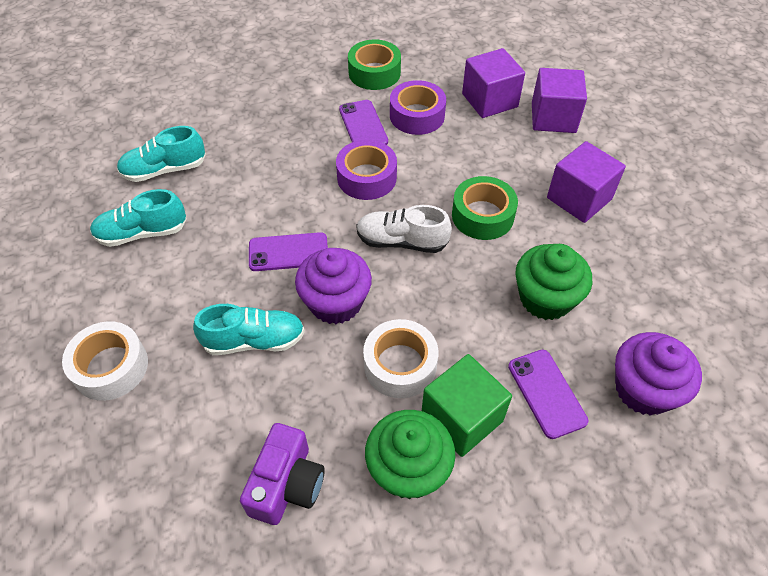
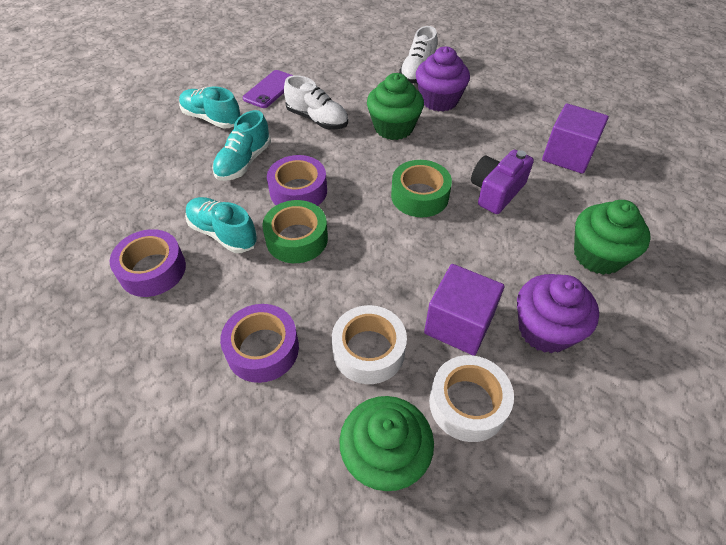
green cube: [422,354,512,457] = 1 -> none = 0
green cupcake: [365,410,455,499] [515,244,592,320] = 2 -> [339,396,434,491] [367,73,424,140] [574,200,651,275] = 3
purple cube: [462,48,525,118] [532,68,587,133] [547,141,626,223] = 3 -> [424,264,504,356] [542,103,609,174] = 2
purple phone: [249,232,328,271] [339,100,388,145] [508,350,588,439] = 3 -> [243,70,293,108] = 1
purple tape: [336,140,397,200] [390,80,446,135] = 2 -> [110,229,186,297] [220,304,299,383] [267,155,327,206] = 3
white shoe: [356,205,452,253] = 1 -> [284,75,348,130] [399,26,437,83] = 2

